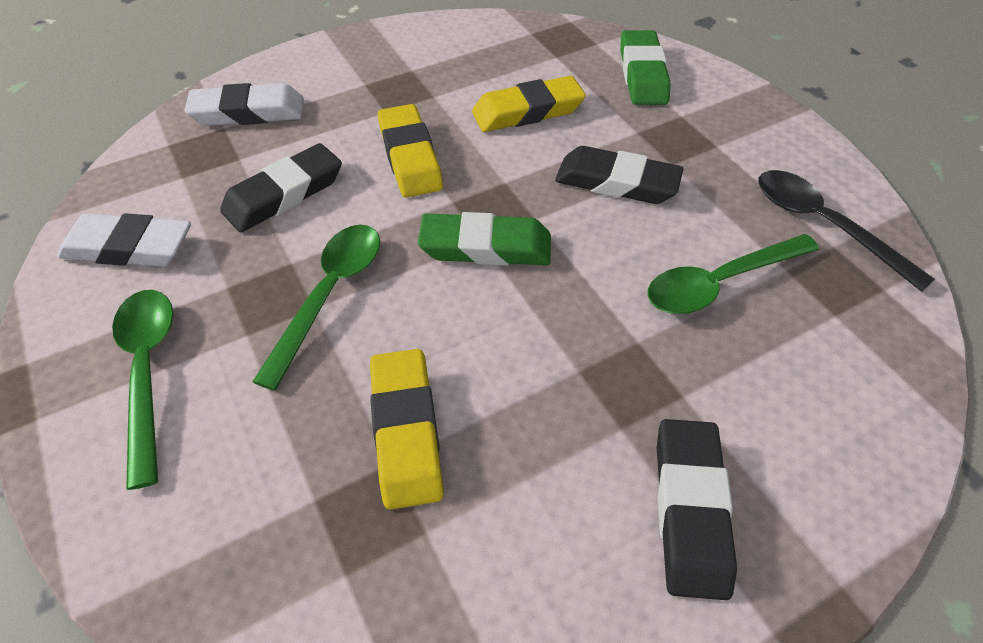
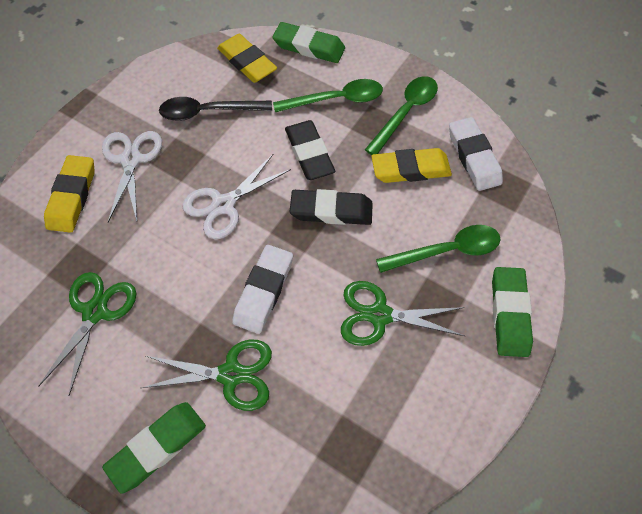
black eraser: [220,143,342,233] [555,146,684,204] [657,419,737,600] = 3 -> [285,120,335,180] [290,189,373,225] = 2
green eraser: [418,212,551,266] [620,30,671,105] = 2 -> [102,402,206,494] [272,22,345,63] [492,267,533,357] = 3
green scissors: none = 0 -> [39,272,136,396] [141,340,272,411] [341,281,465,346] = 3
white scissors: none = 0 -> [102,131,162,222] [182,154,291,239] = 2

